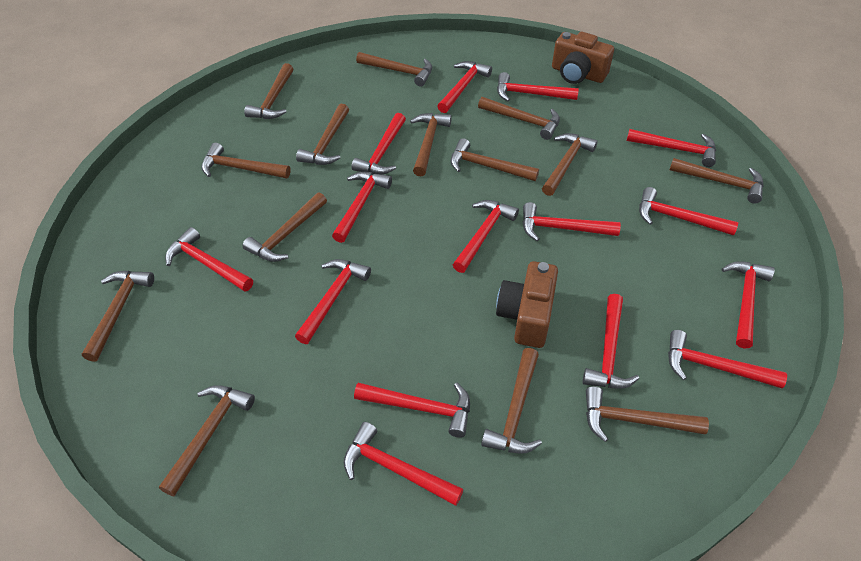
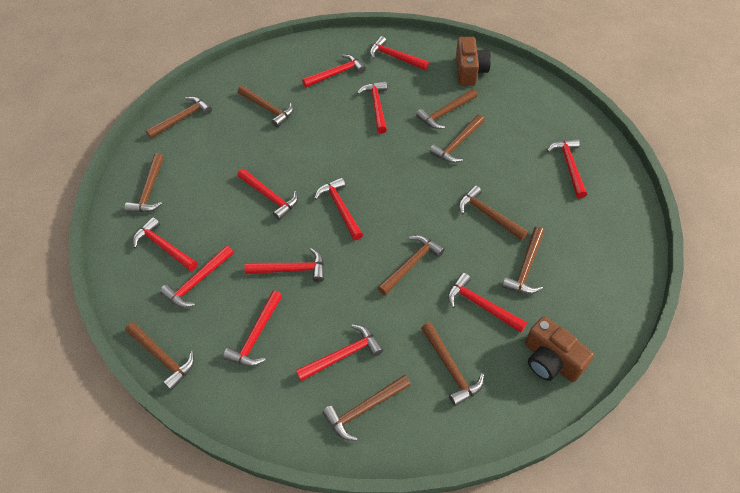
brown hammer: [82,271,154,362] [159,385,255,497] [201,143,291,179] [243,192,327,262] [244,63,293,119] [296,104,349,165] [356,52,432,87] [410,113,452,176] [450,138,539,181] [478,97,560,140] [481,348,542,454] [542,133,598,196] [586,386,709,442] [669,158,764,204] = 14 -> [125,153,164,213] [125,322,194,391] [146,96,212,139] [238,85,294,127] [322,375,411,441] [378,235,445,296] [416,89,478,129] [421,322,484,406] [429,114,484,163] [459,185,528,241] [502,227,544,294] = 11
red hammer: [165,227,253,292] [295,259,371,344] [332,172,392,243] [343,422,464,506] [351,113,406,175] [354,383,470,438] [437,61,492,113] [453,200,519,273] [497,72,579,101] [523,202,621,241] [583,294,639,389] [627,129,716,167] [639,187,738,235] [668,330,787,388] [722,261,775,349] = 15 -> [133,217,198,271] [160,245,234,308] [223,290,282,366] [237,169,298,220] [245,248,324,282] [296,324,383,381] [302,54,366,88] [314,177,363,240] [357,81,387,134] [370,36,429,70] [448,273,527,333] [547,138,587,198] = 12

